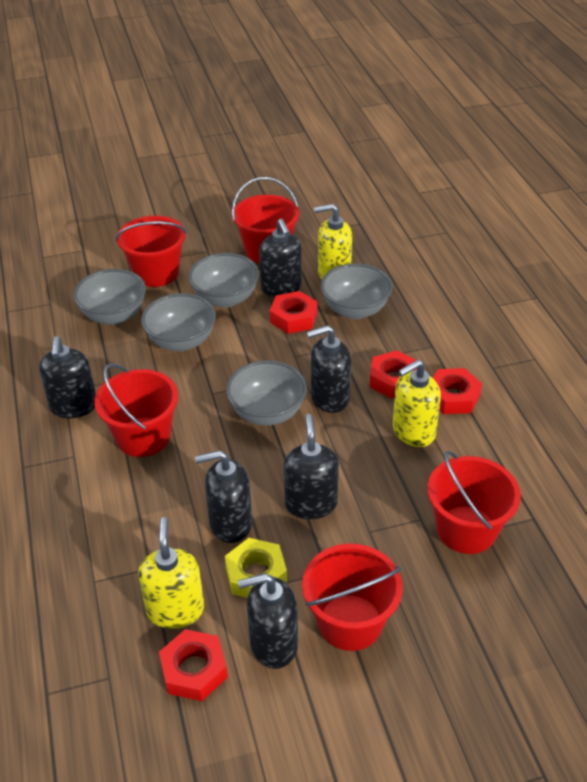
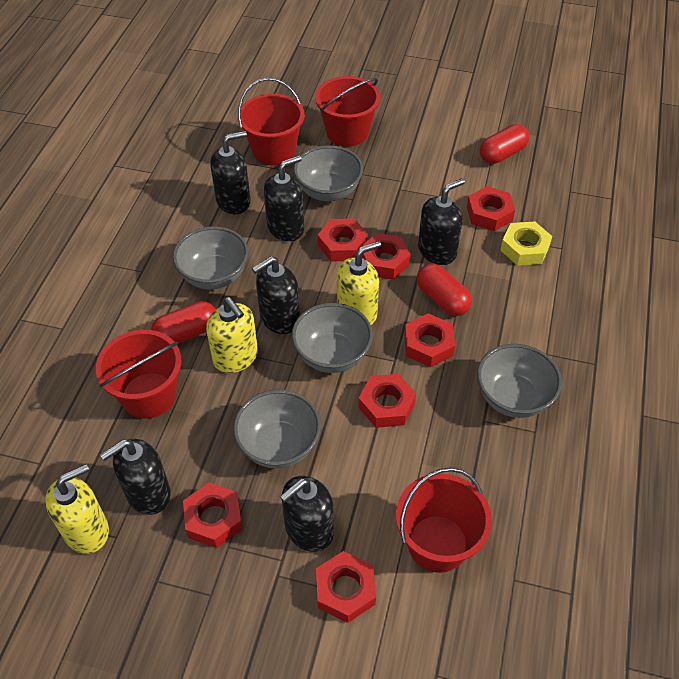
red bucket: [95,364,178,457] [116,216,187,287] [232,177,299,263] [302,544,403,651] [427,451,521,554] = 5 -> [96,330,182,419] [238,78,305,165] [315,76,381,146] [396,467,492,573] = 4
red capsule: none = 0 -> [151,301,216,344] [417,264,472,316] [480,124,529,164] = 3
red nut: [159,629,228,701] [270,291,318,334] [369,350,417,399] [433,368,482,414] = 4 -> [183,483,243,548] [316,551,376,623] [318,219,368,261] [358,374,416,428] [361,233,411,280] [405,313,455,367] [467,186,515,231] = 7

